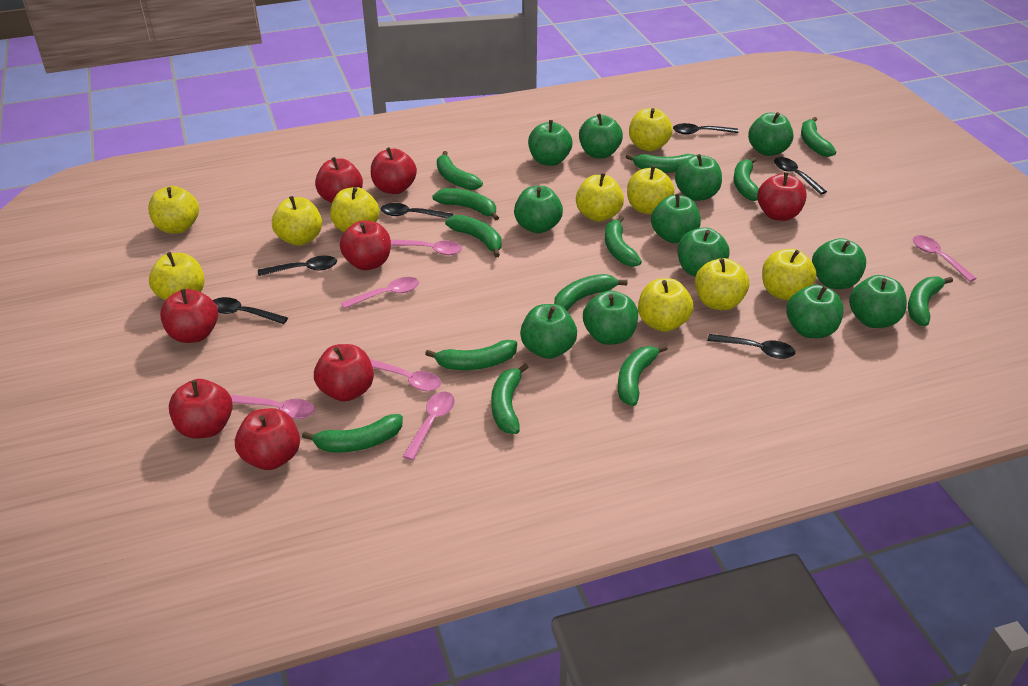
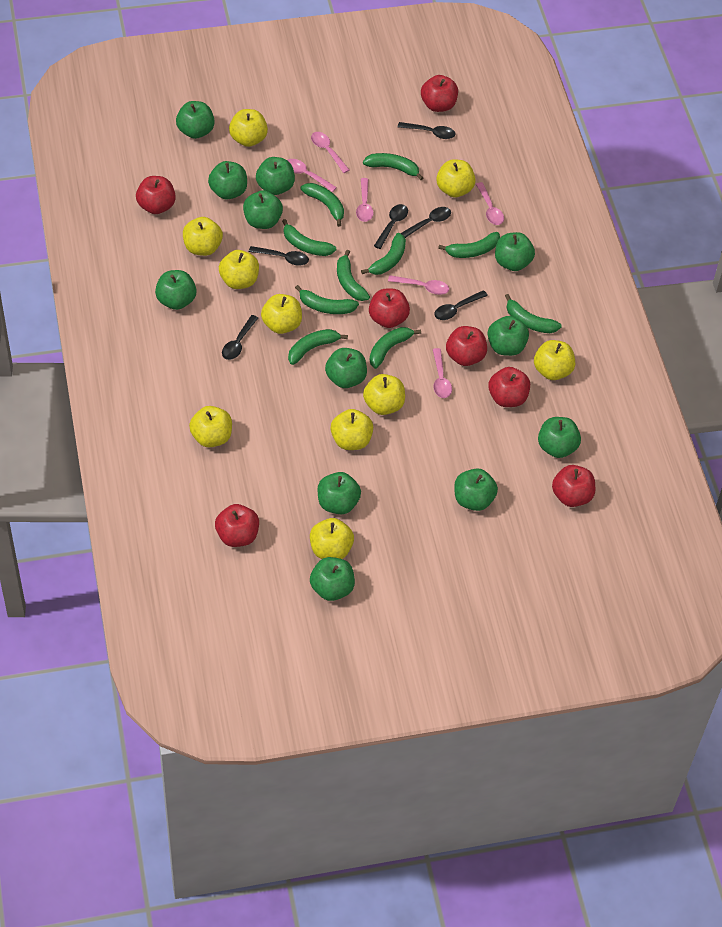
green banana: [302,414,403,452] [425,340,517,370] [432,188,499,221] [437,151,483,190] [445,215,502,257] [491,363,529,434] [554,274,627,311] [605,216,642,267] [618,345,668,406] [626,154,694,173] [734,157,759,201] [801,117,836,157] [908,276,953,326] = 13 -> [282,219,336,256] [288,329,348,365] [295,285,359,314] [300,183,344,227] [337,250,370,301] [361,233,406,275] [363,153,423,180] [370,327,421,369] [438,232,500,258] [505,294,562,333] = 10
red apple: [160,289,218,343] [169,379,233,438] [235,408,300,470] [314,344,374,402] [315,157,363,203] [340,220,391,270] [371,147,417,194] [757,172,807,221] = 8 -> [136,176,176,214] [215,504,259,547] [369,288,410,328] [421,75,458,112] [446,326,487,366] [488,367,530,407] [552,465,595,507] = 7

